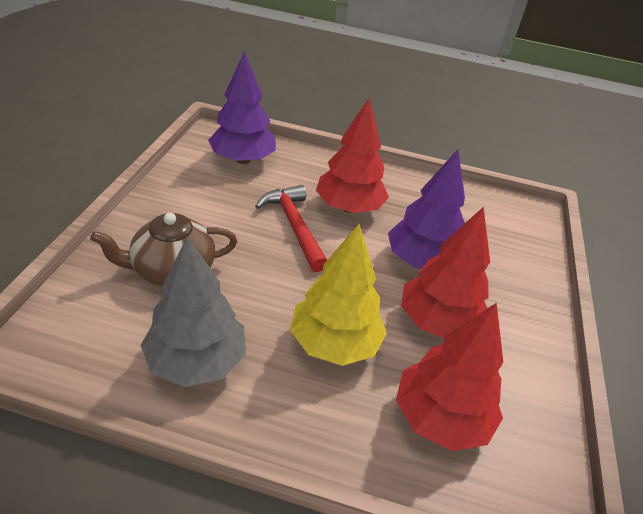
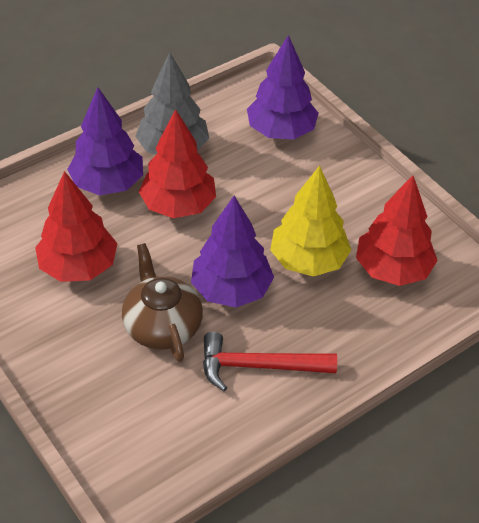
purple tree: [208,51,276,164] [388,149,465,269] = 2 -> [67,87,143,195] [191,196,274,308] [247,35,319,139] = 3

